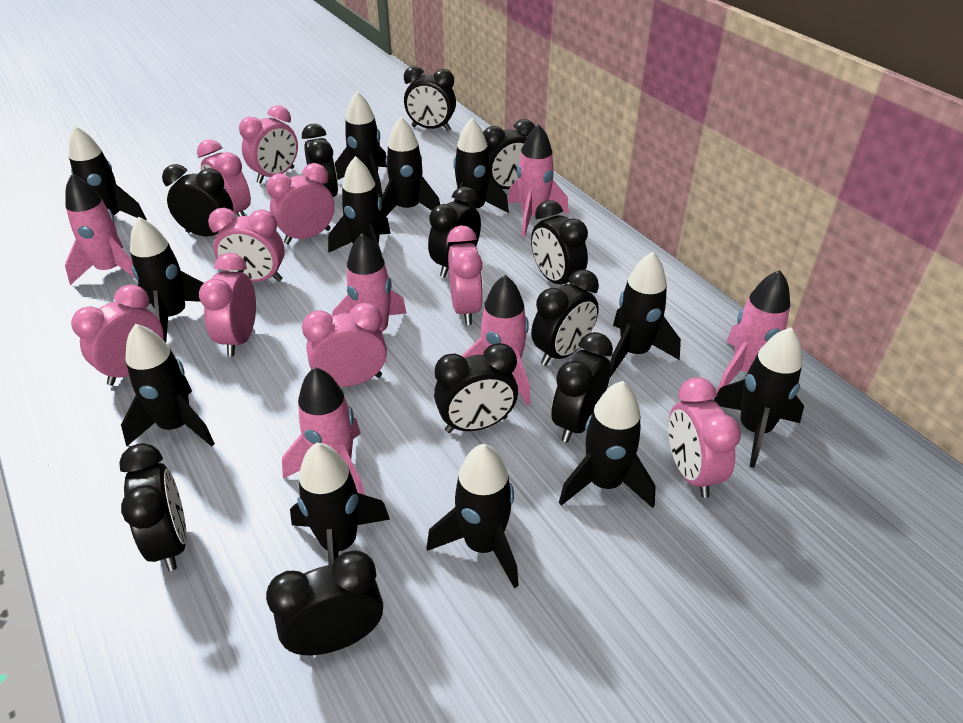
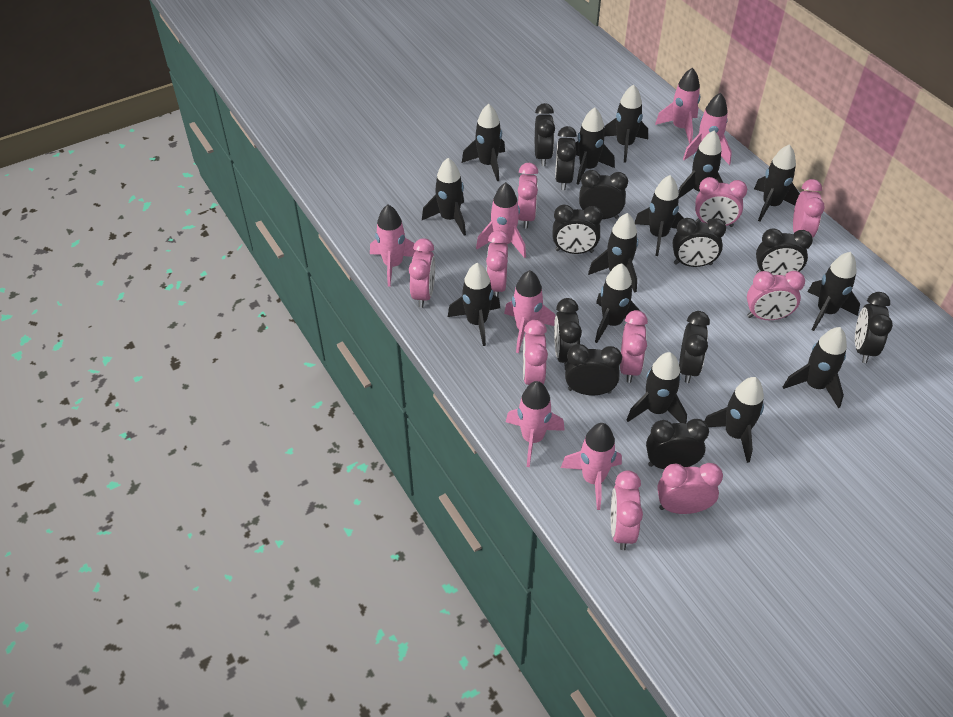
black rocket: [69,125,147,220] [121,324,215,447] [130,217,204,343] [290,443,390,565] [328,156,391,255] [335,91,387,198] [381,117,440,216] [427,444,519,588] [453,118,509,213] [559,381,656,508] [610,252,681,377] [714,327,804,468] = 12 -> [422,158,466,236] [448,263,500,346] [462,104,505,181] [575,108,615,185] [588,213,638,293] [595,263,640,343] [604,85,648,163] [627,352,687,423] [635,175,684,256] [678,131,723,198] [704,377,764,463] [754,144,800,221] [783,327,847,408] [808,252,860,331] = 14
pink clock: [71,284,163,386] [197,139,251,216] [199,253,256,356] [208,208,285,282] [239,105,298,183] [266,163,334,244] [302,302,387,387] [447,225,483,325] [668,377,741,498] = 9 -> [409,239,435,308] [486,230,509,297] [518,163,538,228] [523,320,548,385] [611,470,643,550] [620,310,648,383] [657,463,723,514] [695,177,747,227] [747,271,805,320] [793,179,825,238] = 10
pink rocket: [65,174,137,285] [282,367,365,495] [332,234,407,362] [462,275,530,406] [508,124,569,237] [717,270,790,392] = 6 -> [370,205,417,287] [476,182,526,258] [504,270,555,353] [506,381,565,467] [561,423,622,510] [655,67,701,144] [683,93,732,165] = 7

